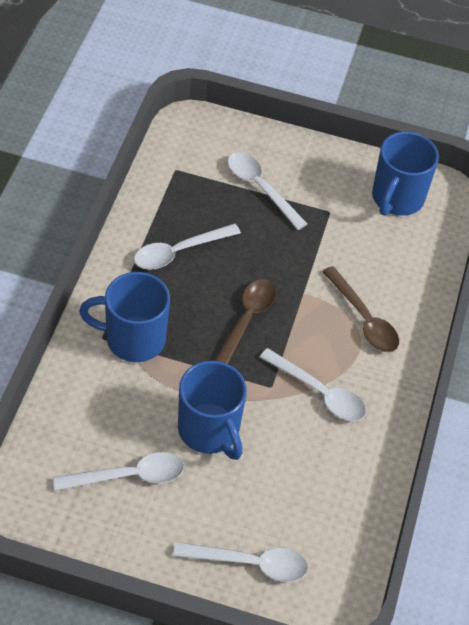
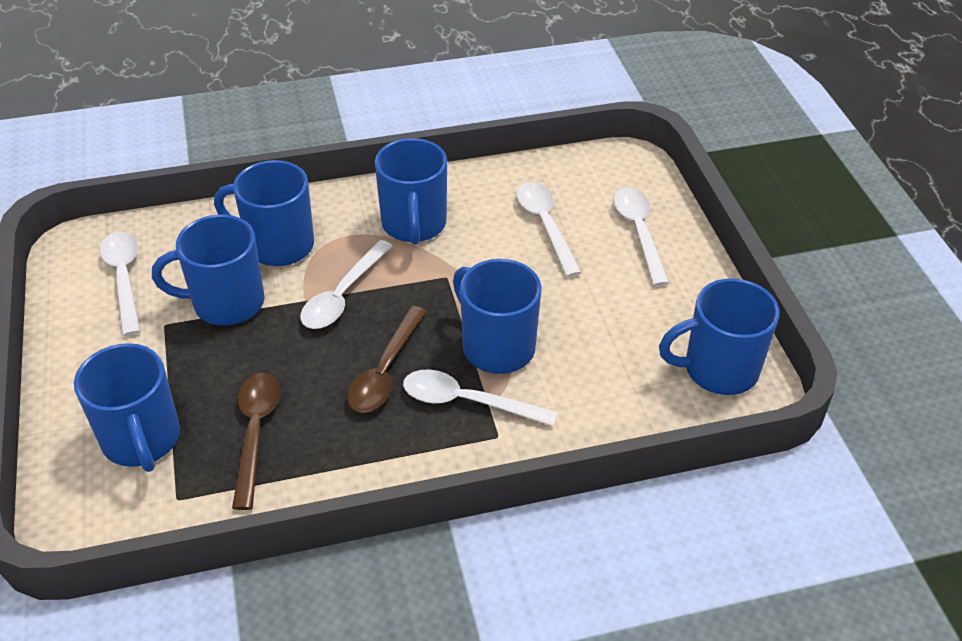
blue mug: [79,272,170,362] [178,361,247,460] [372,132,439,216] = 3 -> [74,343,180,472] [152,215,265,326] [214,160,314,266] [375,138,447,244] [453,259,542,374] [659,278,780,395] = 6

